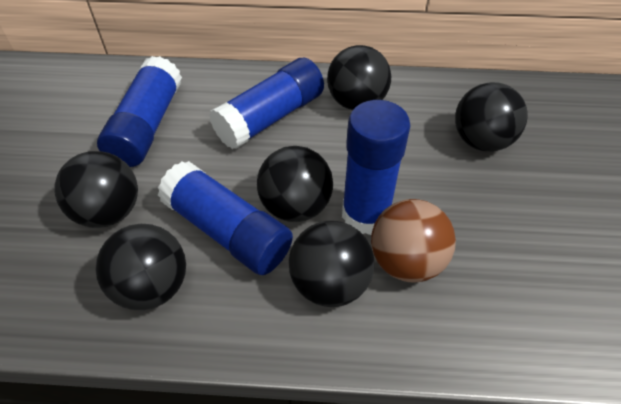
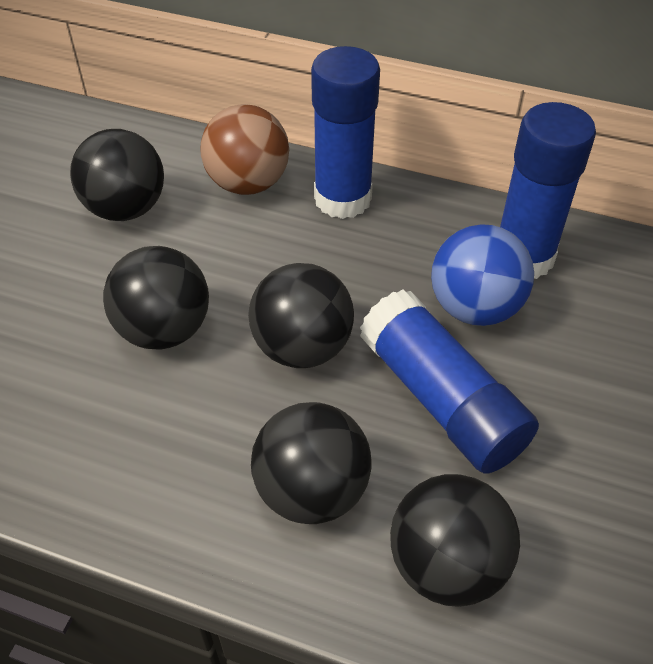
black ball: [55,151,138,228] [95,224,186,310] [257,146,333,222] [289,221,374,307] [327,45,391,110] [455,82,528,151] = 6 -> [70,129,164,221] [103,246,209,350] [248,263,354,368] [251,402,372,524] [390,474,520,607] = 5
blue ball: none = 0 -> [431,224,534,326] = 1
blue glue stick: [97,56,182,167] [158,161,293,275] [209,58,324,150] [342,100,410,235] = 4 -> [311,46,380,219] [360,289,539,474] [500,102,596,279] = 3

